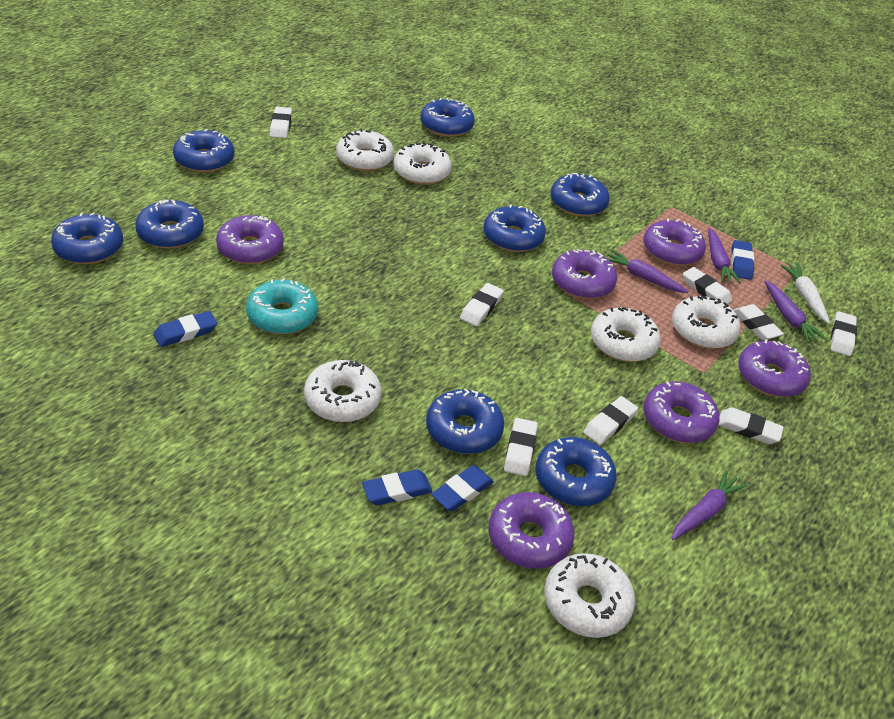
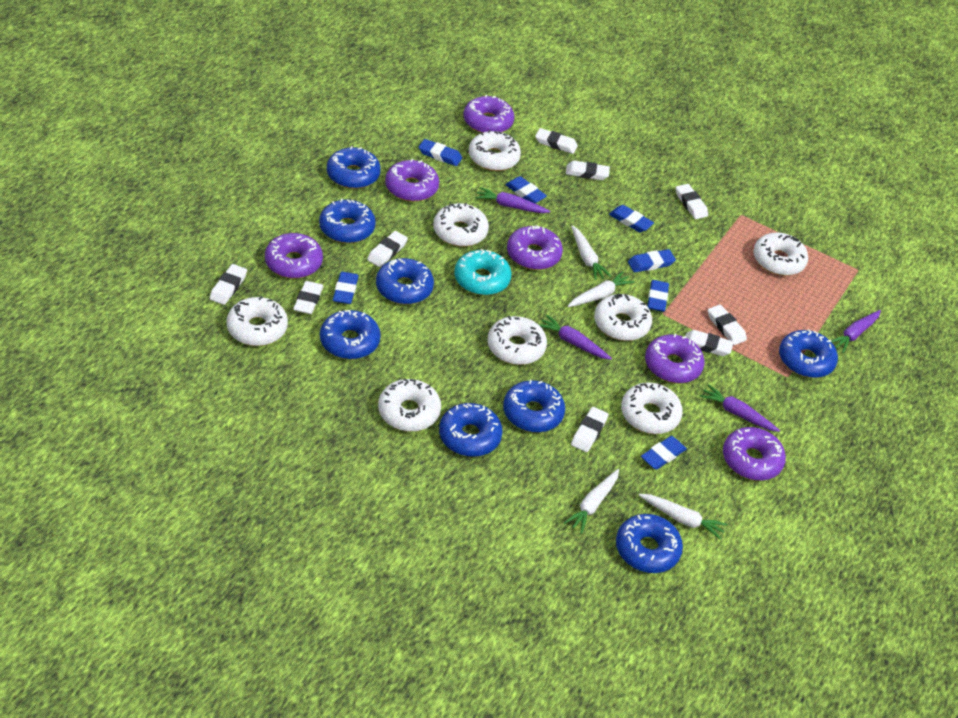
blue eraser: [154,311,217,347] [362,469,433,505] [431,465,494,511] [731,240,754,280] = 4 -> [333,272,359,304] [419,139,462,166] [505,176,547,203] [609,205,654,233] [628,249,676,272] [641,436,687,470] [647,280,669,312] = 7
white carrot: [780,264,830,324] = 1 -> [564,469,619,534] [568,271,634,307] [571,225,611,280] [639,494,728,540] = 4
white donut: [304,360,382,422] [336,129,394,171] [393,142,452,185] [544,553,635,638] [591,307,661,362] [672,295,741,349] = 6 -> [226,296,288,346] [378,379,441,432] [433,203,489,247] [469,130,521,171] [487,316,547,365] [594,294,652,341] [621,382,683,434] [753,233,808,276] = 8
white eraser: [270,107,292,138] [460,283,504,326] [504,418,538,476] [583,396,638,445] [683,267,732,304] [718,407,784,444] [733,304,784,340] [831,311,857,356] = 8 -> [209,264,247,305] [293,281,324,314] [367,231,408,267] [535,128,578,154] [566,160,610,180] [571,407,609,452] [676,184,708,219] [685,330,734,356] [708,304,747,345] = 9

